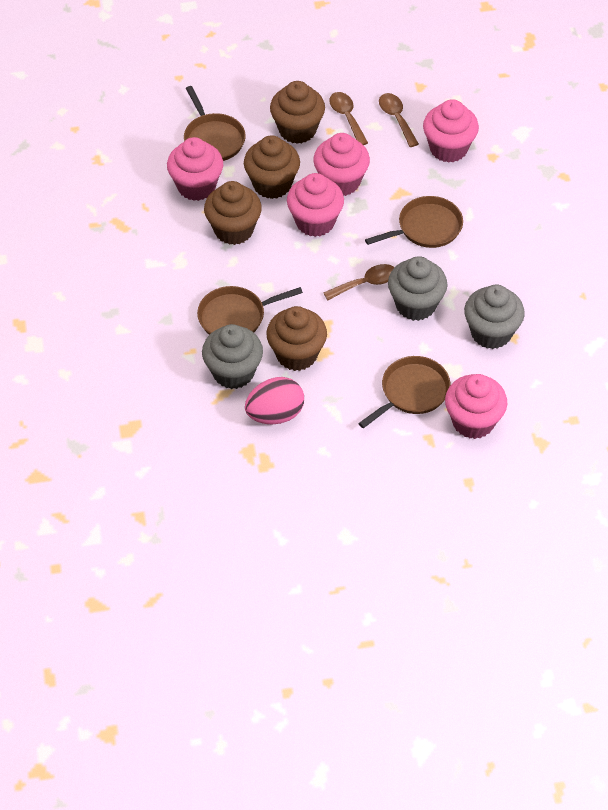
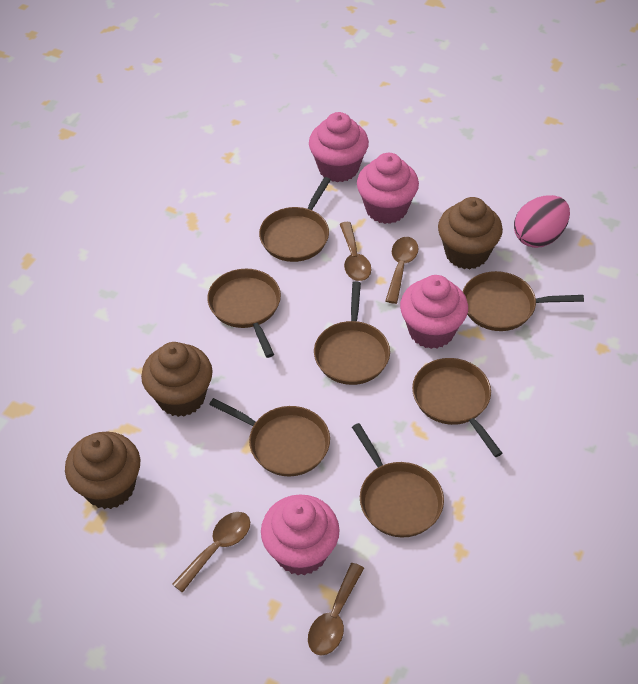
brown cupcake: [204,181,262,245] [244,135,300,199] [266,306,327,371] [270,81,325,144] = 4 -> [65,432,140,509] [141,342,213,417] [438,197,503,269] = 3
brown pan: [184,86,246,161] [197,286,303,335] [358,356,450,428] [365,196,463,248] = 4 -> [207,269,281,358] [209,398,330,476] [259,177,331,262] [314,282,390,385] [352,423,444,538] [412,358,502,457] [463,271,584,331] = 7
brown spoon: [323,264,394,300] [329,92,368,145] [379,93,419,147] = 3 -> [172,512,250,593] [308,563,364,656] [340,222,371,281] [385,237,419,304] = 4
grey cupcake: [202,324,263,389] [388,256,447,321] [464,284,525,349] = 3 -> none = 0
pink cupcake: [167,137,223,201] [287,173,344,237] [313,133,370,196] [423,99,479,163] [445,374,507,439] = 5 -> [261,494,340,575] [309,112,369,182] [357,153,419,224] [400,275,468,349] = 4

